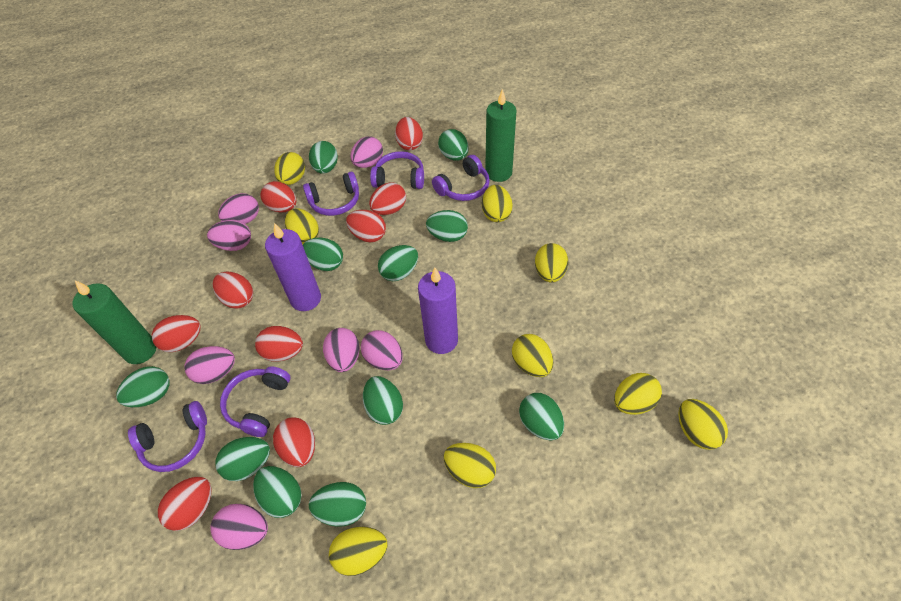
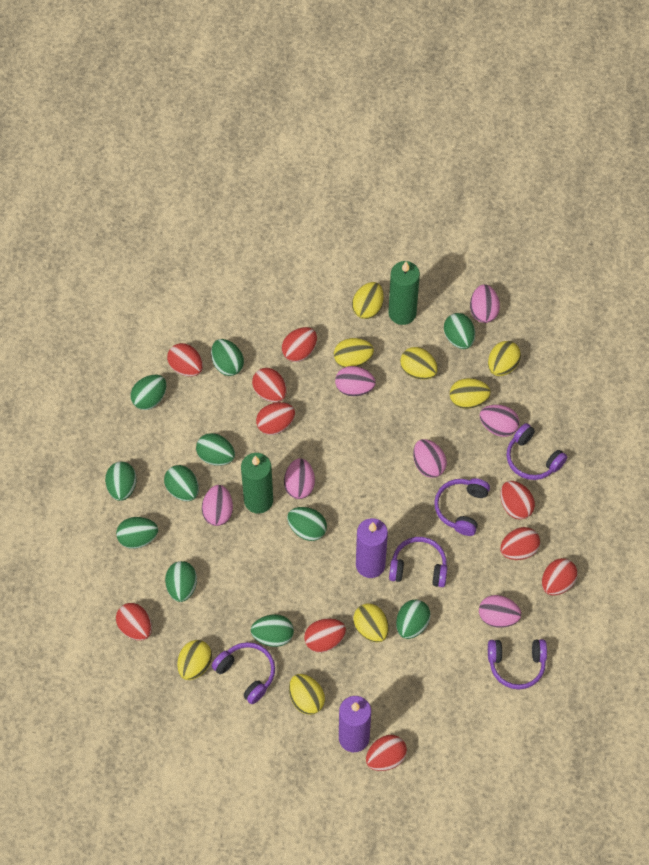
red egg: [152,315,201,352] [158,477,211,531] [213,272,253,309] [255,326,303,362] [260,181,296,212] [273,417,315,467] [346,210,386,242] [369,182,406,215] [395,117,423,150] = 9 -> [116,603,152,641] [167,343,203,377] [252,368,287,403] [256,402,295,435] [282,327,317,362] [304,618,346,653] [366,735,407,771] [500,481,535,519] [500,527,540,560] [542,558,578,595] = 10
yellow egg: [274,152,305,185] [285,208,319,245] [329,527,388,576] [444,443,496,488] [482,185,513,222] [512,334,553,377] [535,243,568,283] [614,373,662,415] [678,399,728,450] = 9 -> [177,640,212,680] [289,674,325,715] [334,338,374,368] [352,282,384,319] [353,603,389,642] [400,347,438,380] [450,378,491,409] [488,341,521,376] = 8

